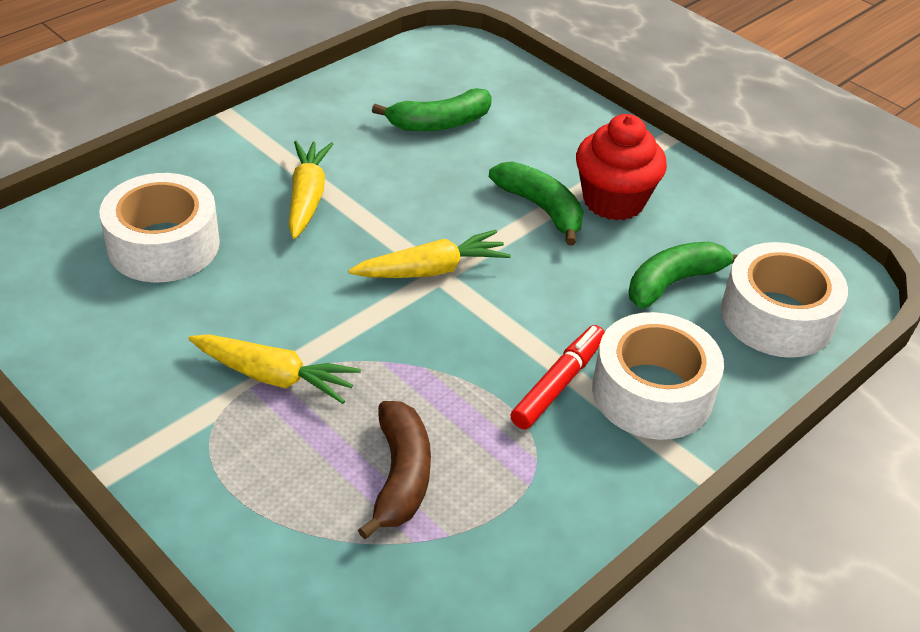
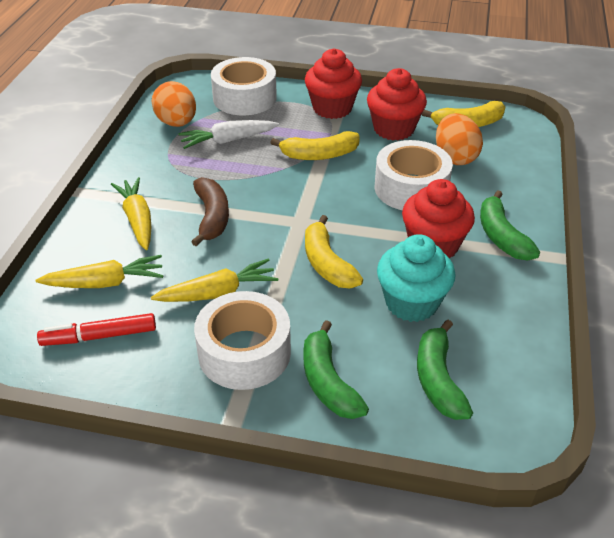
orange egg: none = 0 -> [152,81,196,127] [436,113,483,165] = 2
red cupcake: [576,114,667,221] = 1 -> [305,48,362,119] [367,68,427,140] [402,179,475,258] = 3
turquoise cupcake: none = 0 -> [377,234,456,322] = 1
white carrot: none = 0 -> [178,120,279,149] = 1
yellow banana: none = 0 -> [270,131,360,160] [305,215,363,289] [422,101,505,127] = 3

